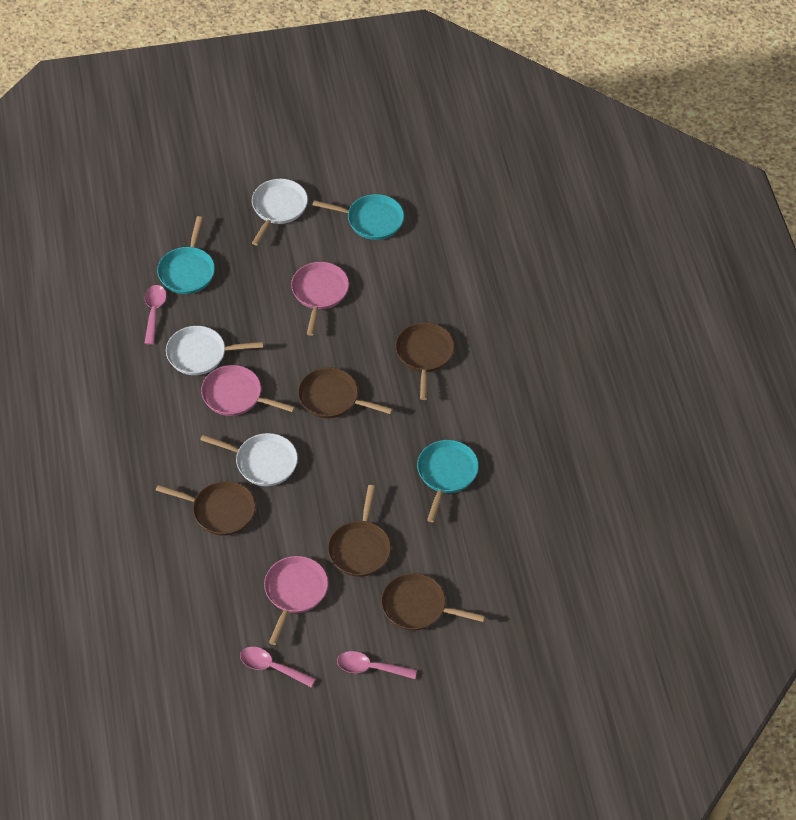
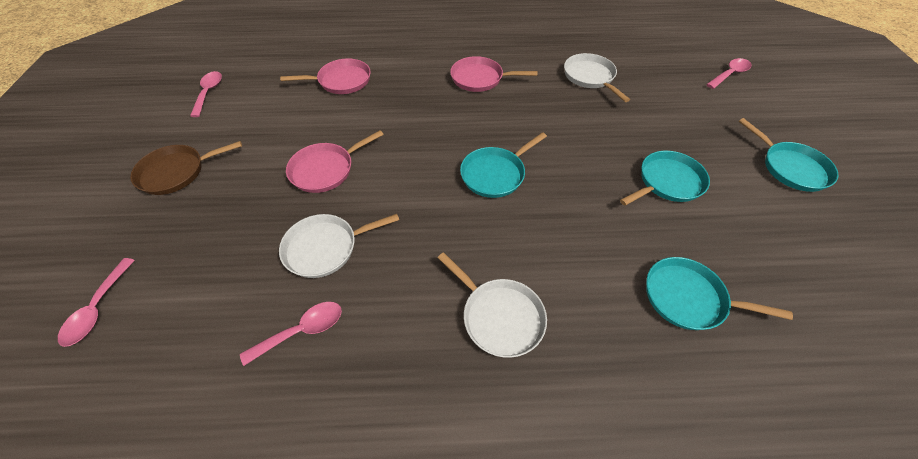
brown pan: [156,481,256,536] [298,367,393,418] [328,485,391,577] [381,573,485,631] [395,322,455,400] = 5 -> [130,141,242,195] = 1
pink spoon: [144,285,166,345] [240,647,316,687] [337,651,417,679] = 3 -> [58,258,135,347] [190,71,222,117] [240,302,342,366] [706,58,752,89] = 4
turquoise pan: [157,216,215,294] [313,194,404,240] [417,440,479,522] = 3 -> [460,132,547,198] [620,151,710,206] [646,257,793,330] [739,118,839,192] = 4

